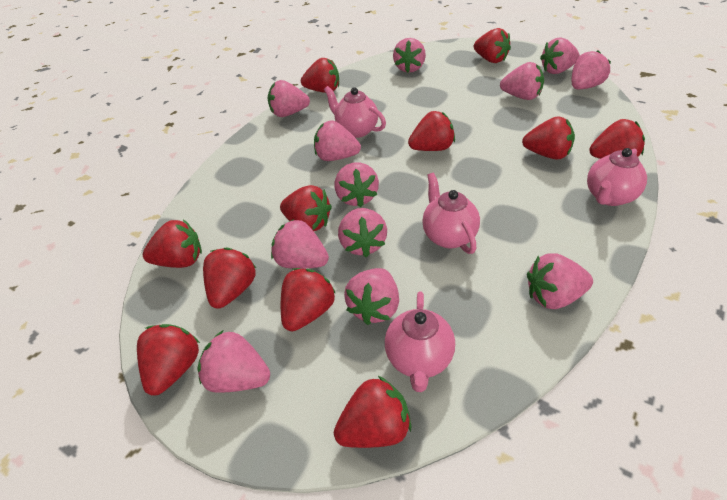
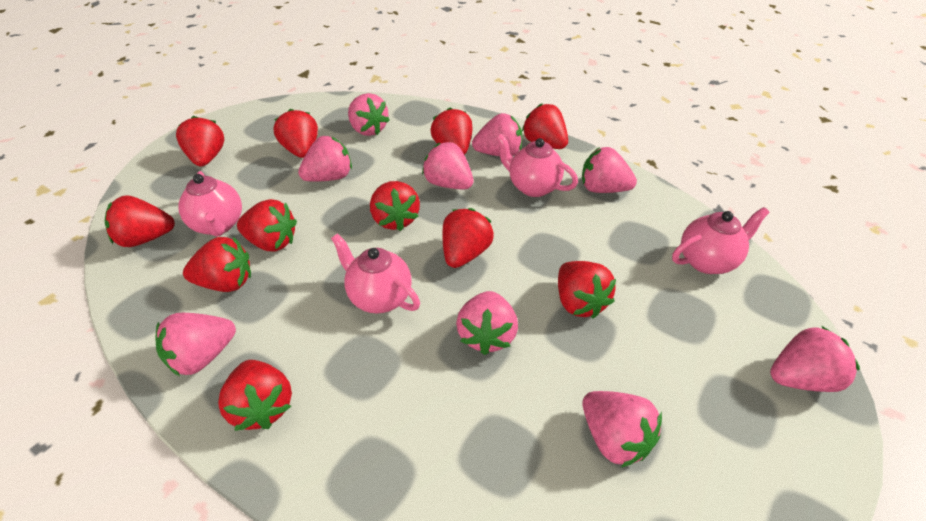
pink strawberry: [197,330,270,393] [268,80,310,117] [271,219,329,269] [314,120,361,161] [334,162,379,207] [338,208,387,257] [344,268,399,325] [393,38,426,73] [500,62,544,100] [527,253,593,309] [540,38,580,74] [572,50,611,89] = 12 -> [155,313,236,376] [298,136,352,182] [348,93,390,136] [422,142,474,189] [456,291,518,355] [472,113,522,156] [582,147,637,193] [582,391,662,468] [770,326,860,392] = 9

